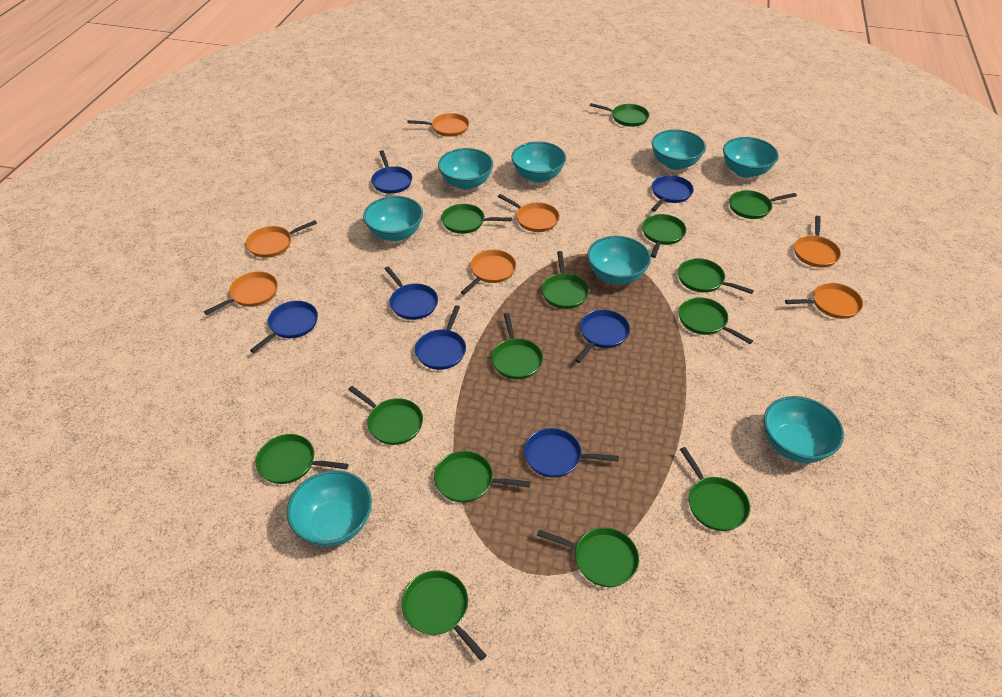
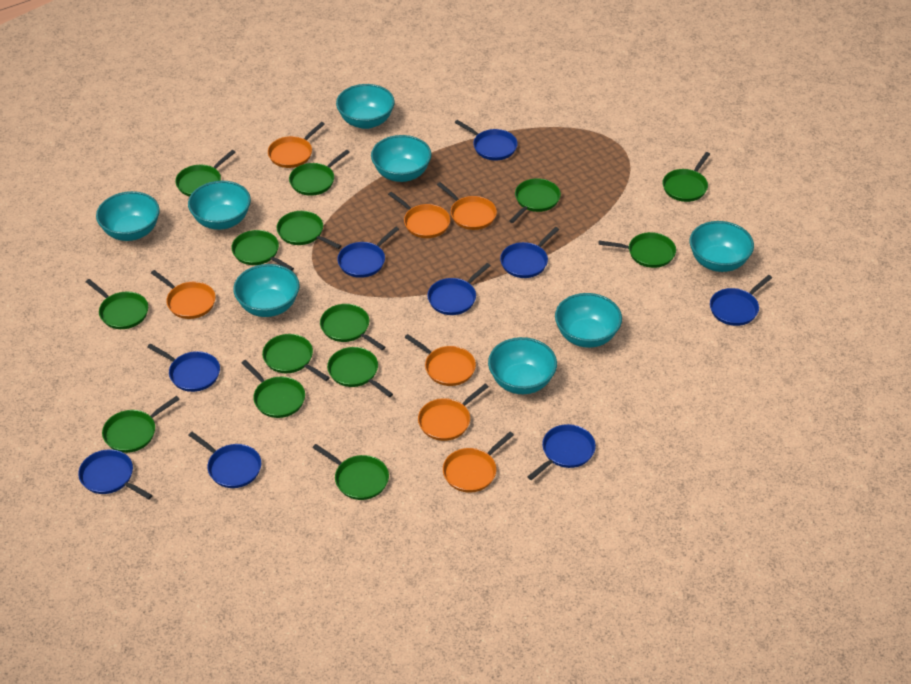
blue pan: [250,301,318,353] [371,150,412,194] [385,266,438,320] [415,305,466,370] [524,428,619,478] [575,310,630,363] [651,175,694,212] = 7 -> [78,450,153,499] [147,343,220,392] [188,432,261,488] [337,227,399,278] [427,263,491,315] [455,120,518,160] [500,227,559,278] [527,424,596,480] [710,275,772,326] = 9

